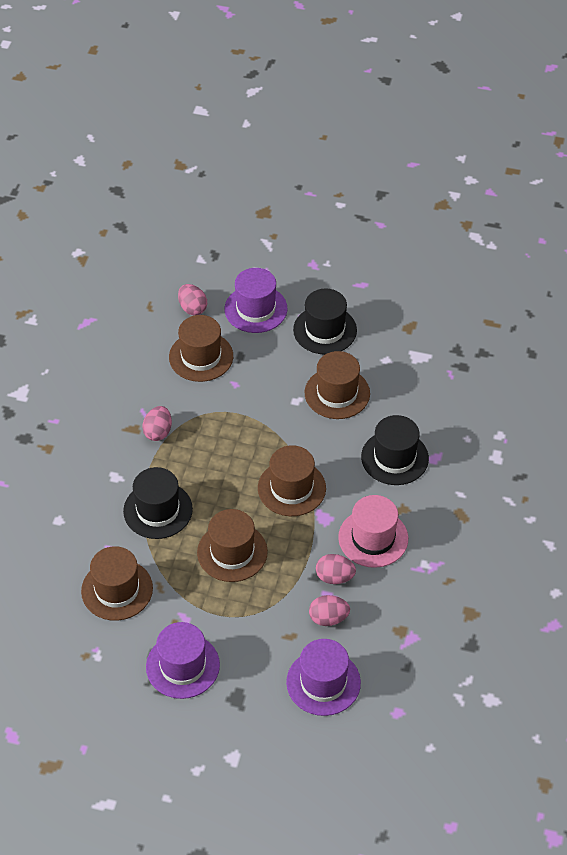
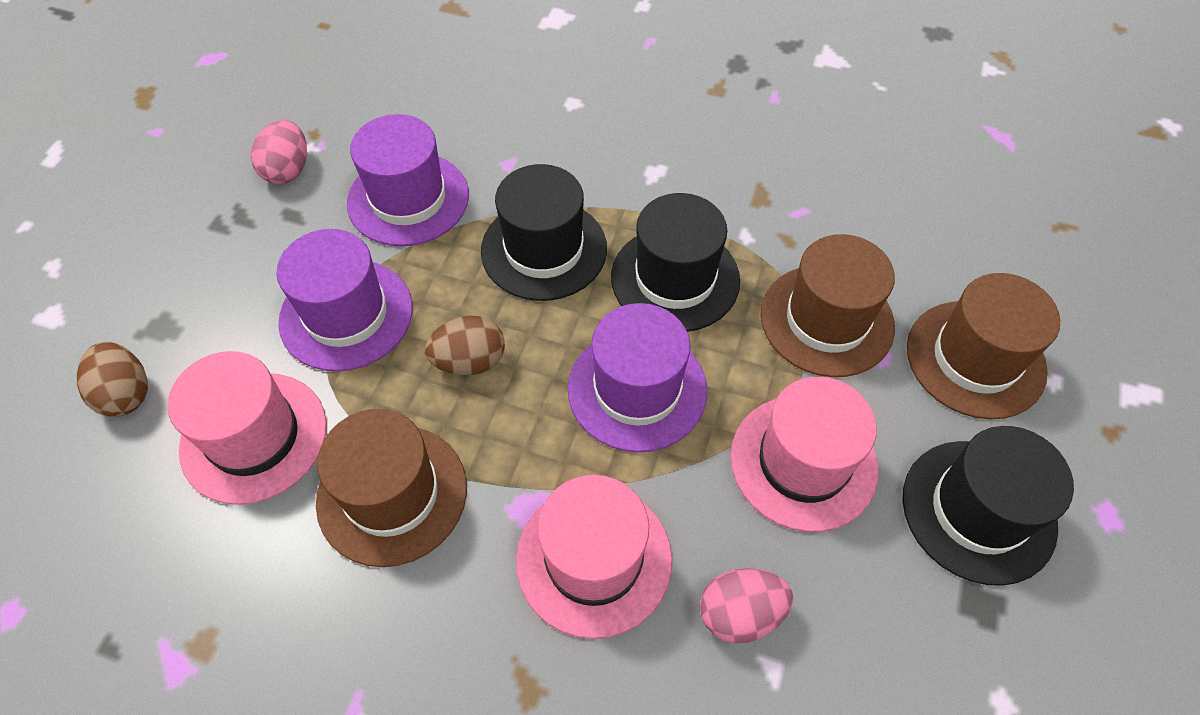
brown egg: none = 0 -> [76,342,148,417] [425,315,505,375] = 2
brown hat: [81,546,153,621] [169,315,233,382] [197,509,268,582] [258,445,326,516] [305,351,370,419] = 5 -> [316,409,467,567] [761,234,895,377] [907,273,1060,420] = 3
pink egg: [142,406,172,441] [178,284,207,315] [309,595,350,626] [316,554,356,584] = 4 -> [251,120,307,184] [700,568,793,643] = 2
pink hat: [338,495,408,568] = 1 -> [168,351,327,505] [516,475,672,639] [730,377,879,532] = 3

